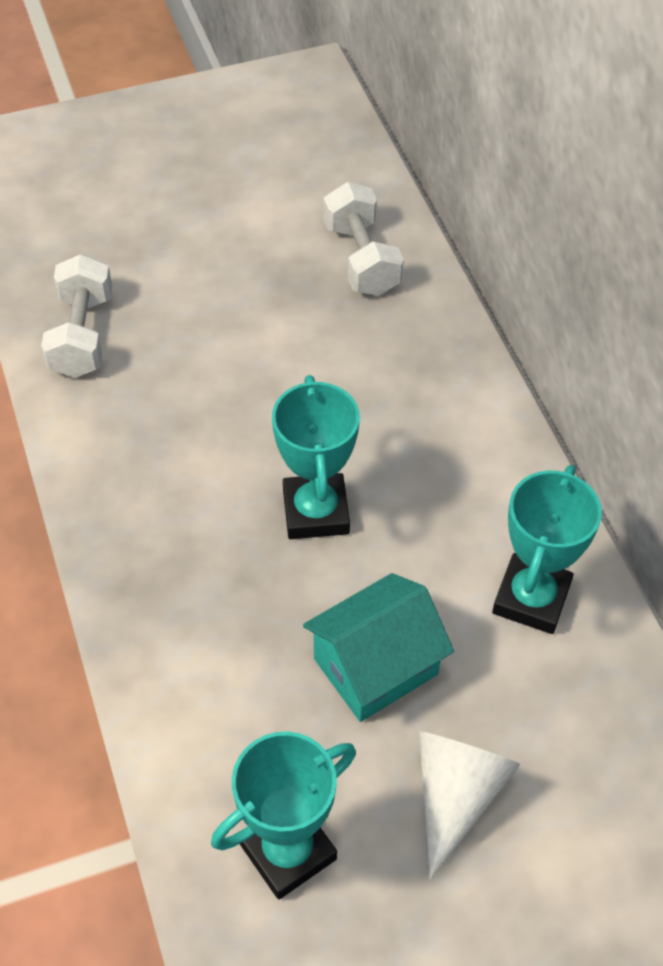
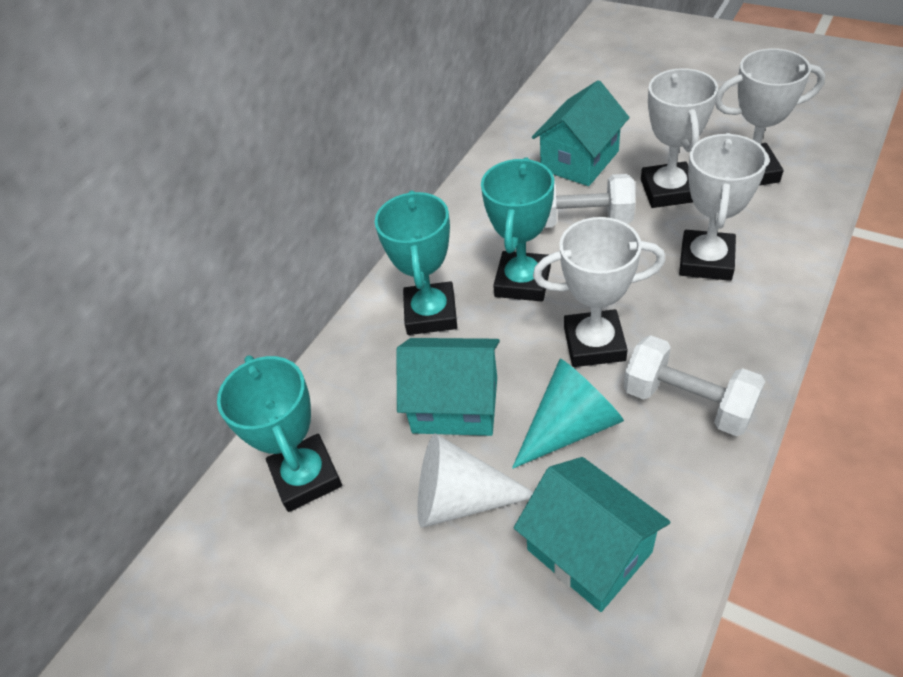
turquoise cone: none = 0 -> [512,359,624,469] = 1
turquoise house: [303,573,454,722] = 1 -> [396,338,500,436] [514,457,670,612] [532,80,630,186] = 3
white trophy: none = 0 -> [533,217,665,367] [641,68,718,208] [679,133,768,281] [715,48,825,186] = 4

